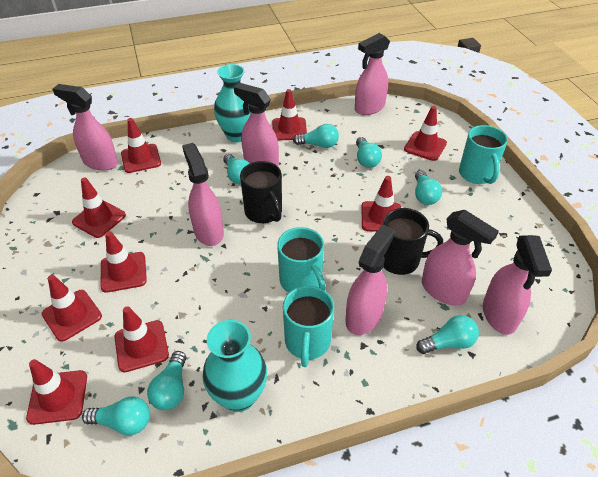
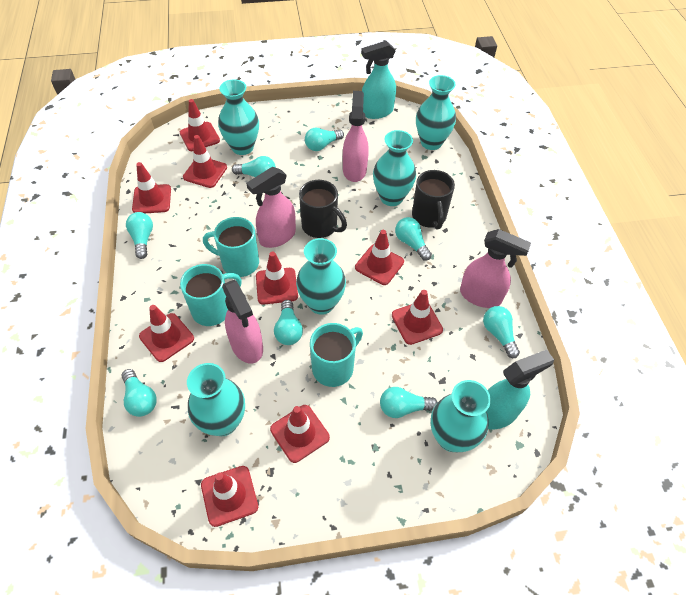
pink spray bottle: [52,84,118,171] [182,143,224,246] [234,83,279,166] [345,224,395,335] [355,33,390,115] [422,210,499,305] [483,235,552,335] = 7 -> [222,280,263,363] [246,167,296,248] [343,91,369,182] [460,229,531,308] = 4
turquoise light bulb: [82,396,150,436] [147,351,186,410] [223,154,250,184] [293,124,339,148] [356,137,382,168] [415,170,442,205] [416,315,479,354] = 7 -> [122,369,157,417] [126,212,153,259] [232,156,276,177] [274,300,303,345] [305,128,344,151] [380,387,438,418] [395,217,432,261] [483,306,520,358] = 8
turquoise spray bottle: none = 0 -> [361,41,396,119] [486,350,554,429] = 2
turquoise vase: [202,320,267,412] [214,64,251,142] = 2 -> [187,363,245,436] [218,79,259,155] [296,238,346,315] [373,130,416,206] [416,75,456,150] [431,380,491,452] = 6

